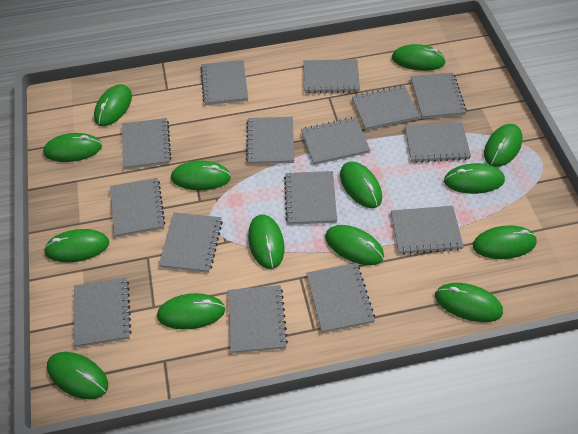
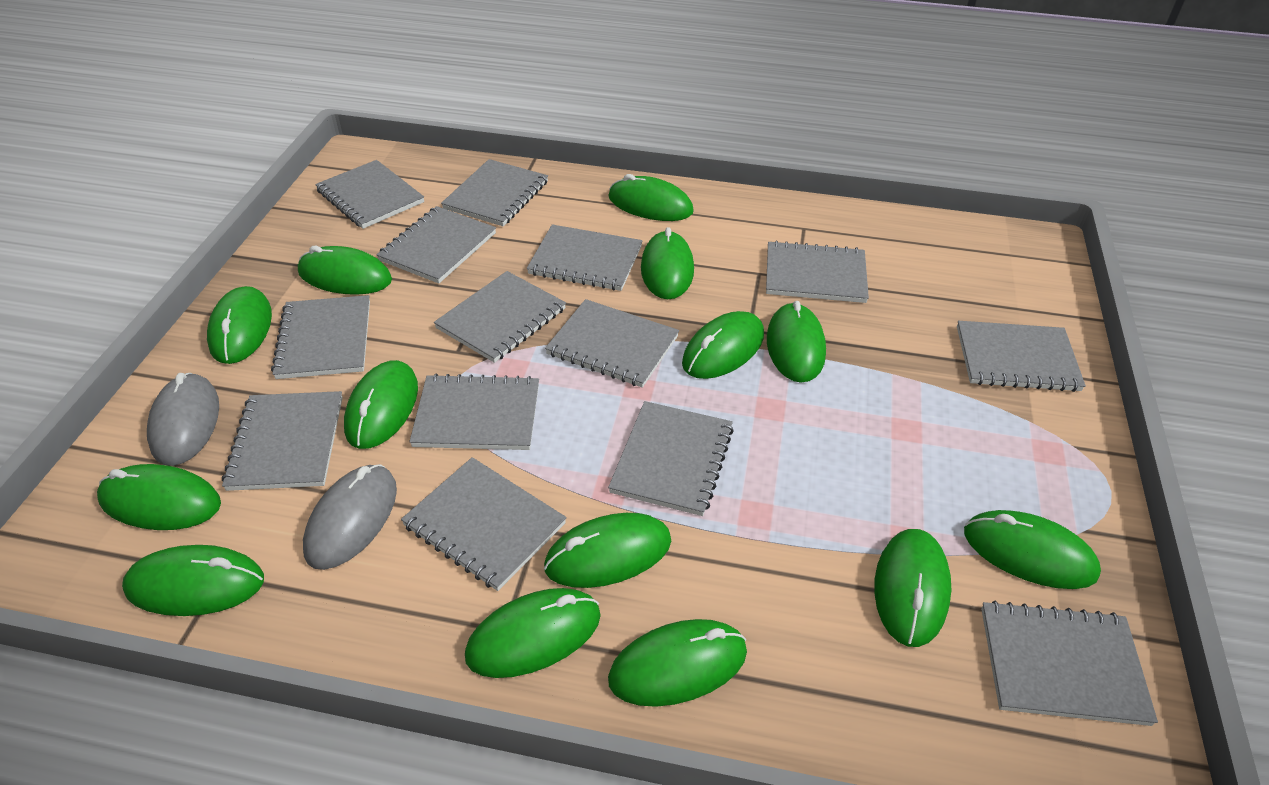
grey mouse: none = 0 -> [147,373,219,466] [303,464,397,570] = 2
grey notebook: [74,277,132,347] [110,178,166,237] [122,118,171,169] [159,212,223,273] [200,60,248,105] [228,285,288,353] [246,117,294,165] [284,171,337,225] [301,117,370,165] [304,59,360,94] [306,263,375,333] [352,85,420,130] [391,206,464,255] [405,122,471,163] [411,72,467,119] = 15 -> [222,391,343,491] [271,295,370,379] [315,160,424,229] [376,206,496,283] [401,457,567,591] [409,374,539,450] [434,271,566,363] [441,159,548,226] [527,224,642,291] [545,299,679,388] [608,401,734,516] [766,241,869,303] [957,321,1086,392] [981,601,1158,726] = 14

